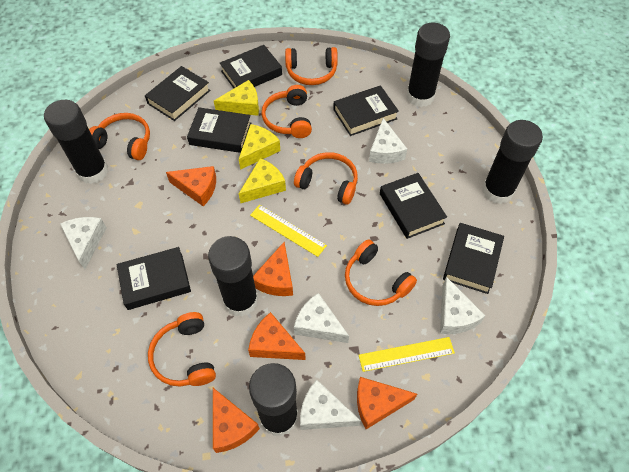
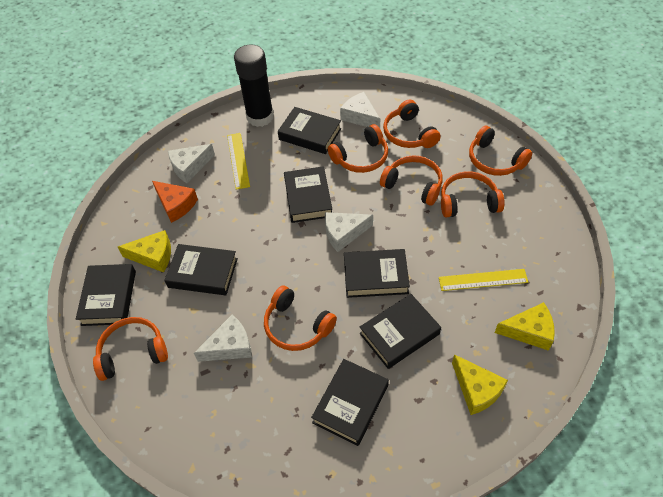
black glue stick: [44,100,108,184] [208,236,258,317] [249,363,298,437] [406,23,450,107] [482,120,543,204] = 5 -> [234,44,274,127] = 1
orange cheese: [166,166,216,206] [213,388,260,453] [248,312,306,360] [253,242,293,296] [357,377,417,429] = 5 -> [152,181,198,223] = 1
orange headphones: [89,113,150,160] [148,312,216,387] [262,85,312,138] [285,47,338,85] [294,152,358,205] [345,239,417,306] = 6 -> [93,317,168,381] [264,286,337,351] [328,124,388,173] [380,155,443,206] [383,100,441,148] [441,171,505,217] [469,126,532,176] = 7
white cheese: [60,217,107,269] [294,293,349,343] [300,380,361,430] [369,118,407,164] [440,277,486,334] = 5 -> [168,144,215,183] [194,315,252,362] [325,212,373,252] [340,92,380,128] = 4

